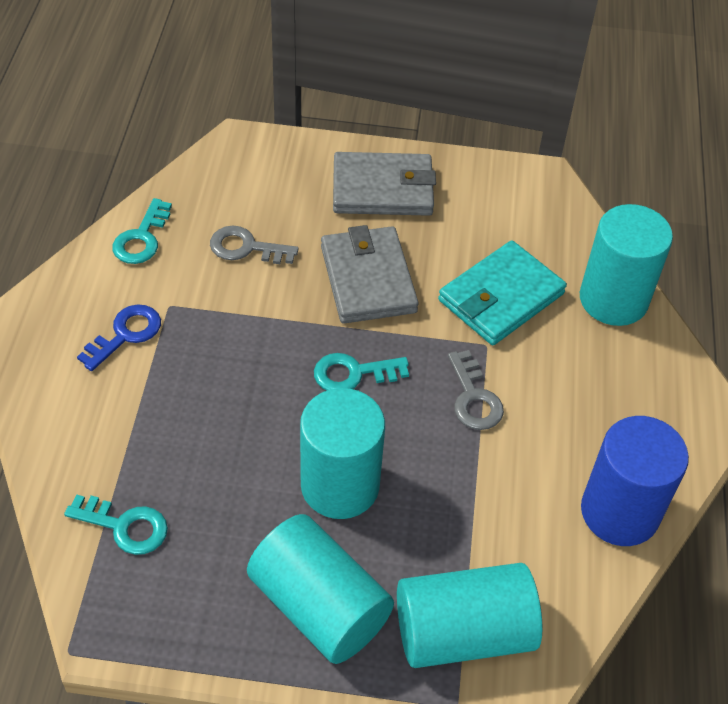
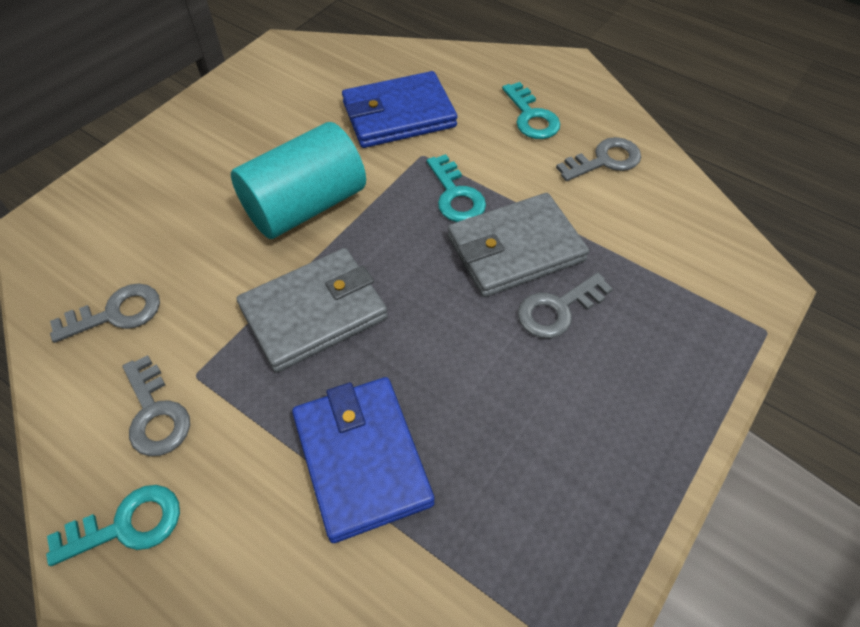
blue cylinder: [581,416,689,546] = 1 -> none = 0
blue key: [77,304,161,371] = 1 -> none = 0
blue wallet: none = 0 -> [292,377,435,543] [342,71,457,148] = 2
grey key: [210,226,299,264] [448,350,504,430] = 2 -> [50,283,160,343] [122,355,190,456] [518,273,613,338] [556,137,641,181] = 4
turquoise cylinder: [247,514,394,664] [300,388,385,519] [397,563,543,668] [580,204,673,326] = 4 -> [231,122,366,239] = 1
turquoise wallet: [438,240,567,345] = 1 -> none = 0

